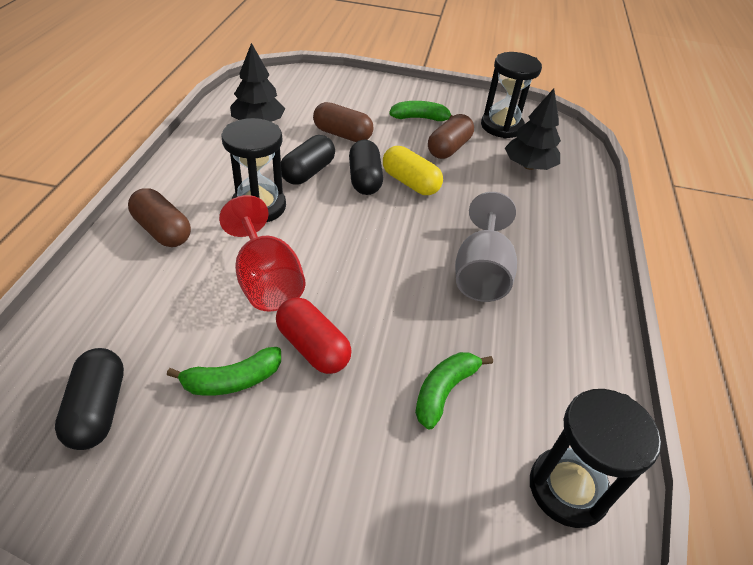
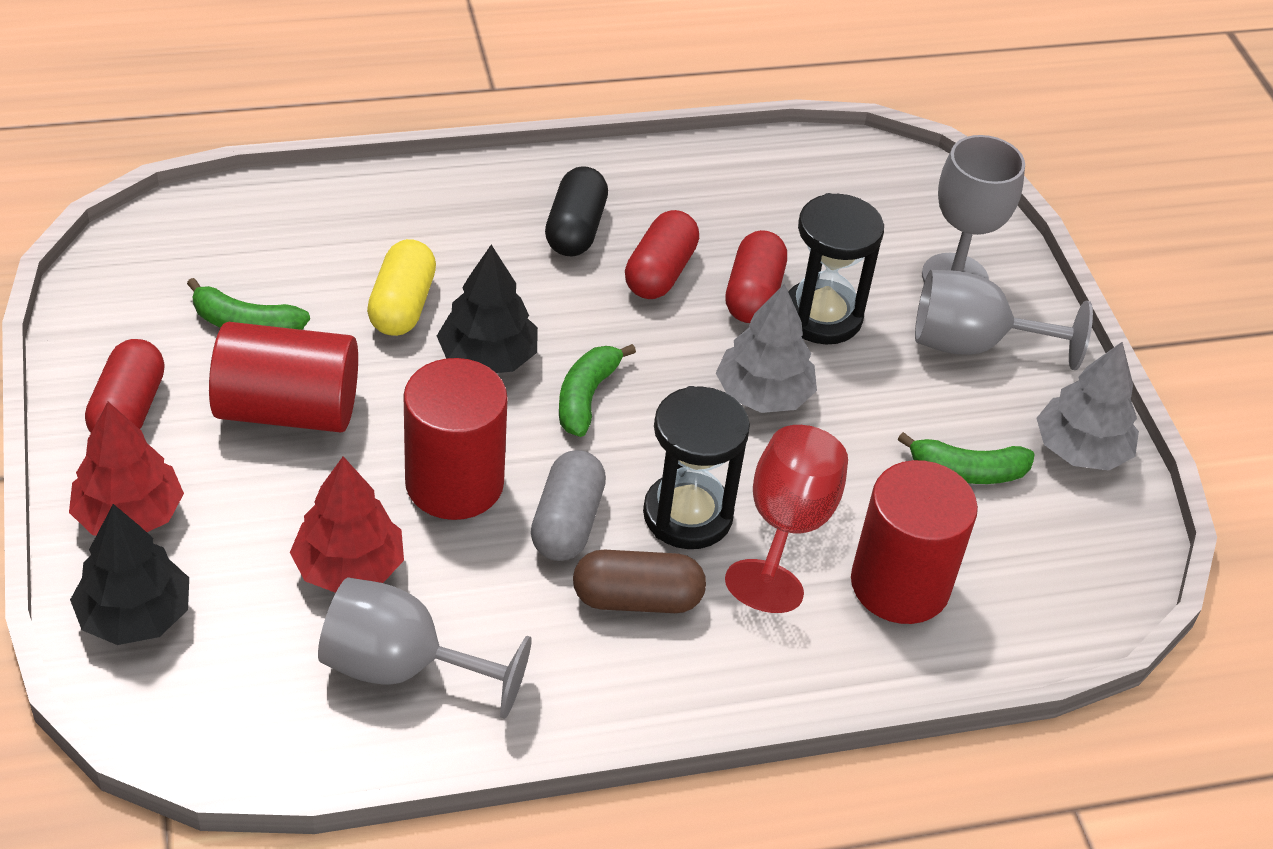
black capsule: [55,348,124,450] [281,135,335,185] [349,140,383,195] = 3 -> [545,166,608,256] = 1
black hourglass: [221,118,286,222] [481,52,542,138] [530,389,661,528] = 3 -> [643,386,750,549] [788,193,884,344] = 2
brown capsule: [128,188,191,247] [313,102,373,142] [428,114,474,159] = 3 -> [573,550,706,613] = 1
grey capsule: none = 0 -> [531,450,606,561] = 1
grey goblet: [455,192,517,302] = 1 -> [318,578,532,719] [915,270,1093,370] [922,135,1025,282] = 3
grey tree: none = 0 -> [716,284,817,413] [1036,342,1139,471] = 2
red capsule: [276,297,352,374] = 1 -> [85,339,165,432] [625,210,699,299] [725,230,787,323] = 3
red cylinder: none = 0 -> [209,322,358,433] [403,358,508,520] [851,460,978,624] = 3
red tree: none = 0 -> [69,402,184,536] [290,456,404,593] = 2

